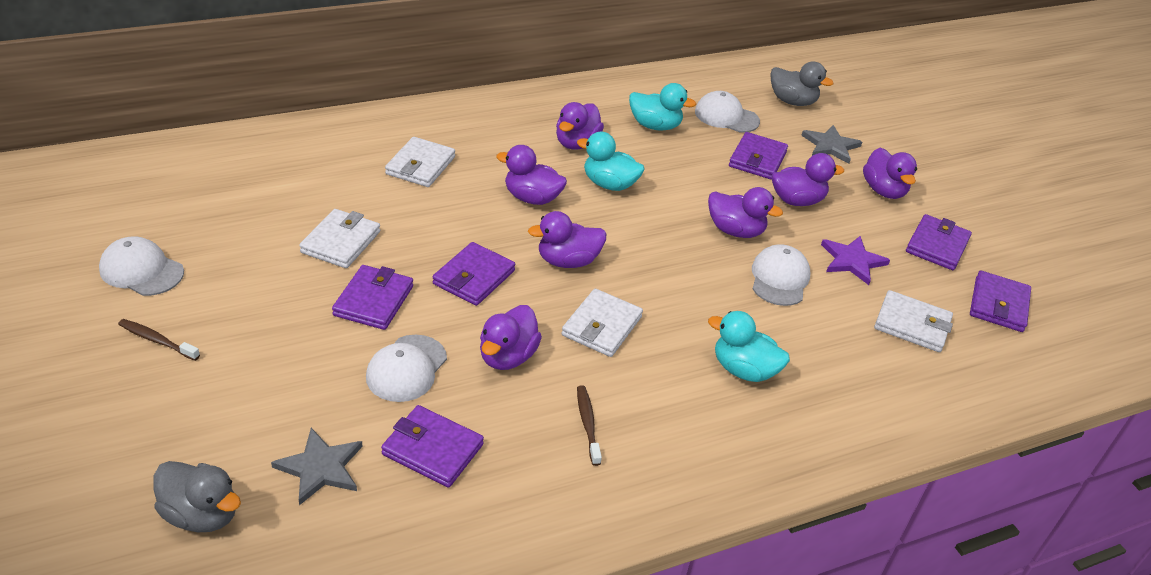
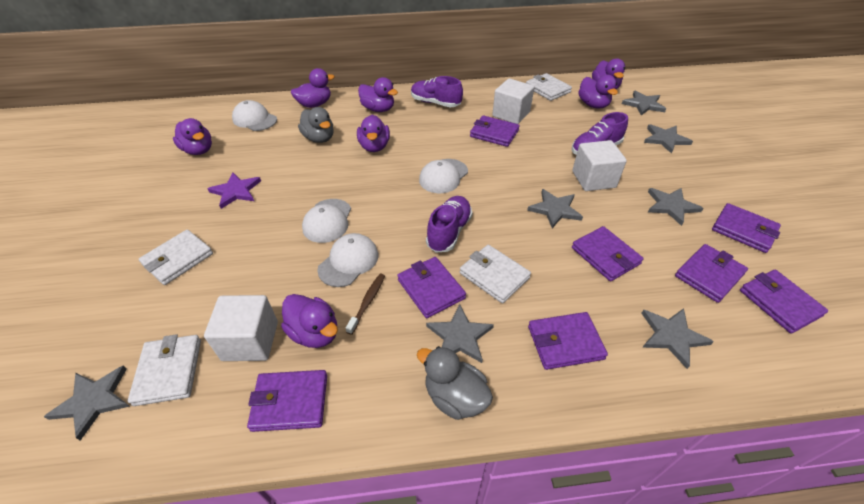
brown toothbrush: [118,319,200,361] [577,385,602,466] = 2 -> [346,274,385,335] = 1
grey star: [271,428,363,505] [801,125,862,164] = 2 -> [44,366,130,441] [426,304,494,363] [527,189,583,228] [622,90,666,115] [641,308,714,369] [644,124,693,154] [648,188,704,226] = 7
purple shoe: none = 0 -> [411,76,463,107] [426,196,473,252] [572,112,628,155] = 3
purple wallet: [332,265,413,330] [381,405,484,488] [433,242,515,306] [729,132,788,180] [906,214,972,270] [970,270,1031,332] = 6 -> [247,370,327,432] [397,257,466,318] [470,115,520,147] [528,312,608,370] [572,226,644,281] [675,244,748,303] [712,203,781,253] [740,270,828,333] = 8
turquoise duck: [577,131,645,191] [629,83,696,130] [708,311,790,382] = 3 -> none = 0
white cube: none = 0 -> [204,295,278,361] [492,78,534,124] [572,140,627,191] = 3

